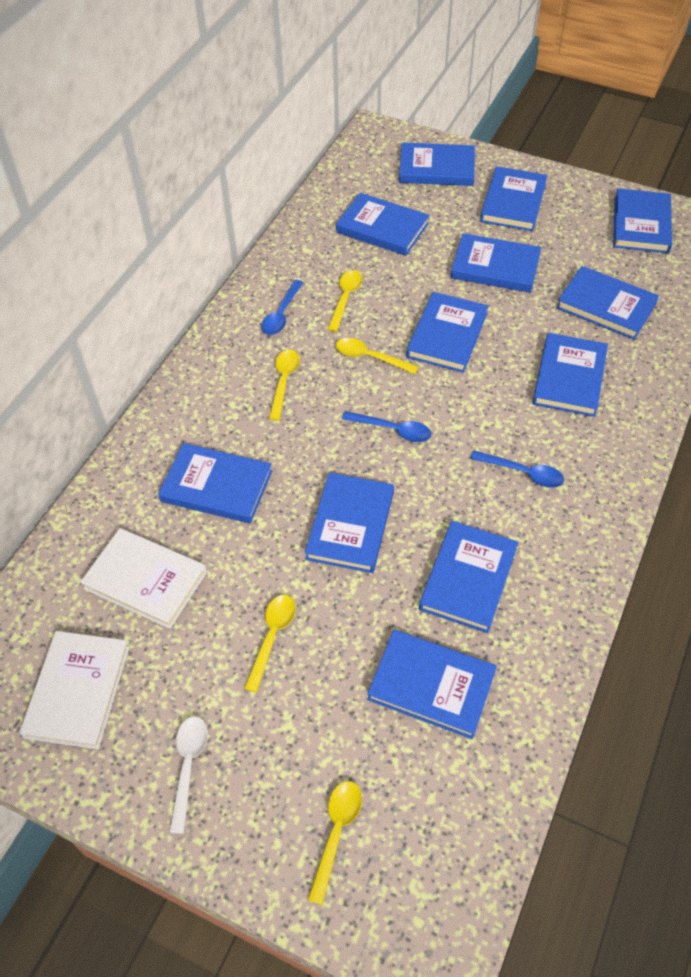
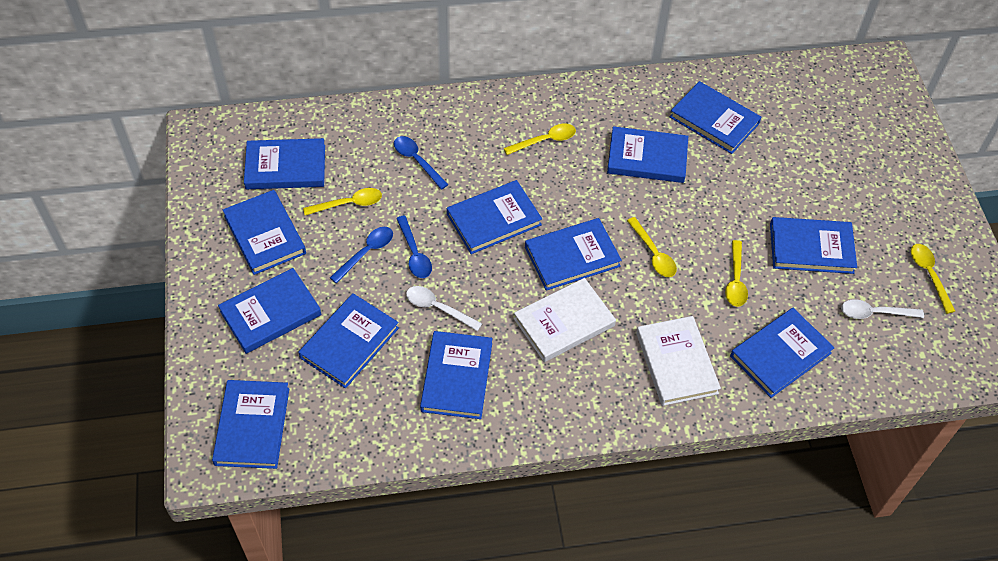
white spoon: [169,716,208,834] = 1 -> [406,286,482,331] [841,299,924,319] = 2

